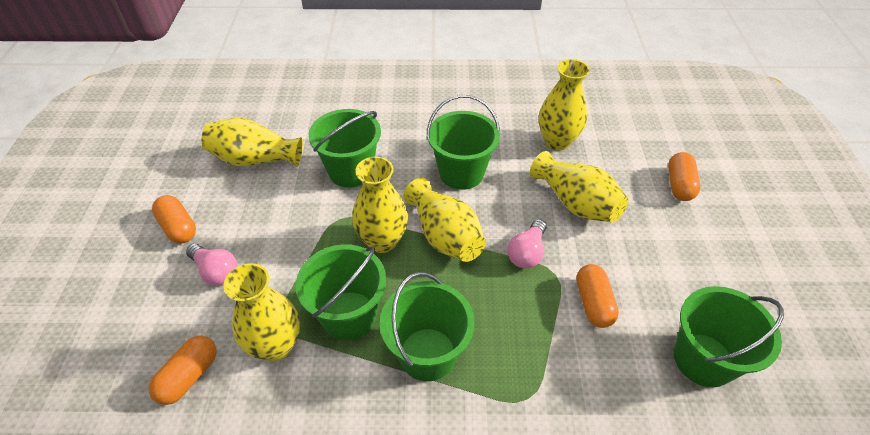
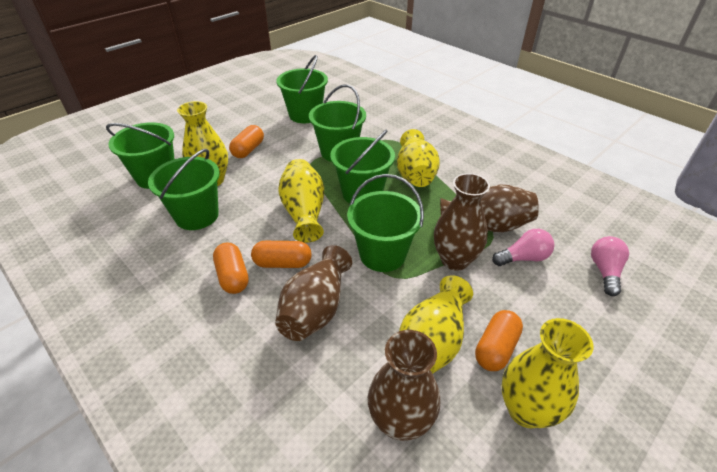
brown vase: none = 0 -> [275,245,352,341] [368,330,440,441] [434,173,490,271] [440,184,539,232] = 4
green bucket: [296,244,386,340] [308,109,381,187] [380,272,475,381] [427,95,500,190] [674,286,784,387] = 5 -> [106,122,175,189] [148,149,220,230] [276,55,328,123] [309,84,366,162] [330,130,395,203] [347,174,424,272] = 6
yellow vase: [202,118,303,167] [223,263,300,362] [352,157,408,253] [404,178,486,262] [530,151,629,223] [539,59,590,150] = 6 -> [177,101,228,186] [278,159,324,243] [397,129,440,187] [399,275,473,374] [501,318,594,428] = 5

